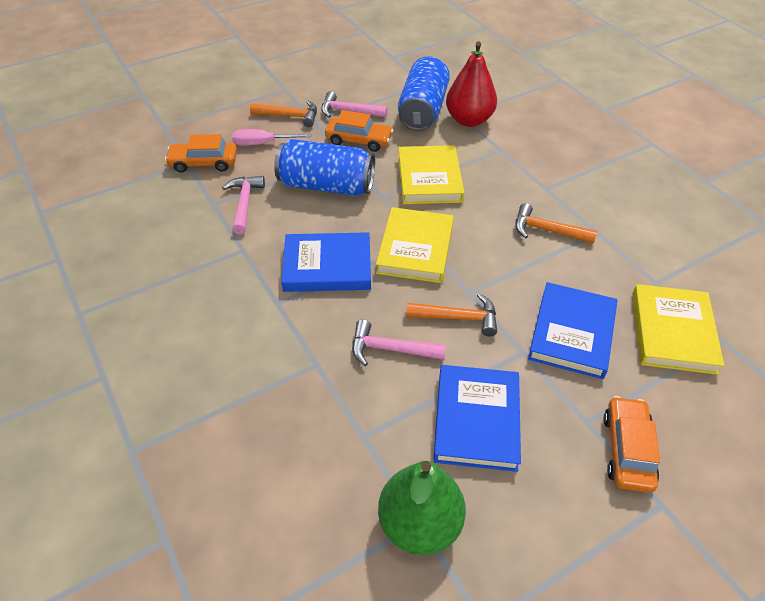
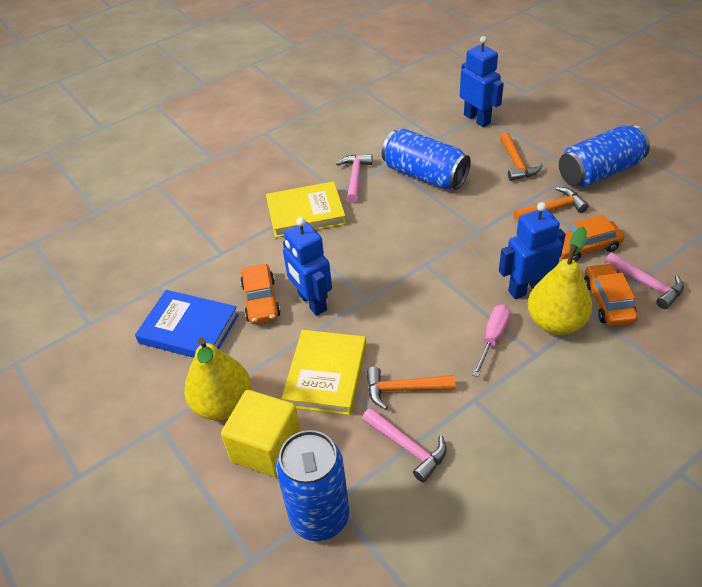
blue book: [281,232,371,292] [433,365,521,472] [528,282,617,379] = 3 -> [135,290,239,358] = 1
blue can: [274,139,375,196] [398,56,450,131] = 2 -> [276,430,350,541] [382,128,471,190] [559,125,650,188] = 3
blue robot: none = 0 -> [283,217,332,316] [460,36,504,127] [499,202,566,299] = 3
green pear: [378,461,466,555] = 1 -> none = 0
red pear: [446,41,497,127] = 1 -> none = 0
yellow book: [376,207,454,283] [398,145,464,204] [632,284,724,375] = 3 -> [266,181,346,238] [281,330,366,415] = 2
yellow cube: none = 0 -> [221,390,301,477] = 1
yellow pear: none = 0 -> [184,337,251,420] [528,227,593,335] = 2

